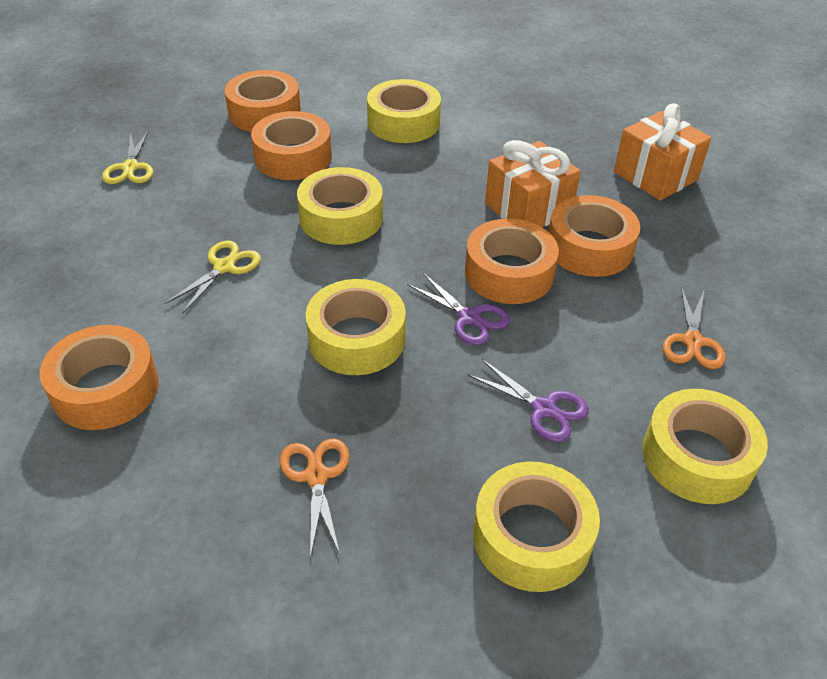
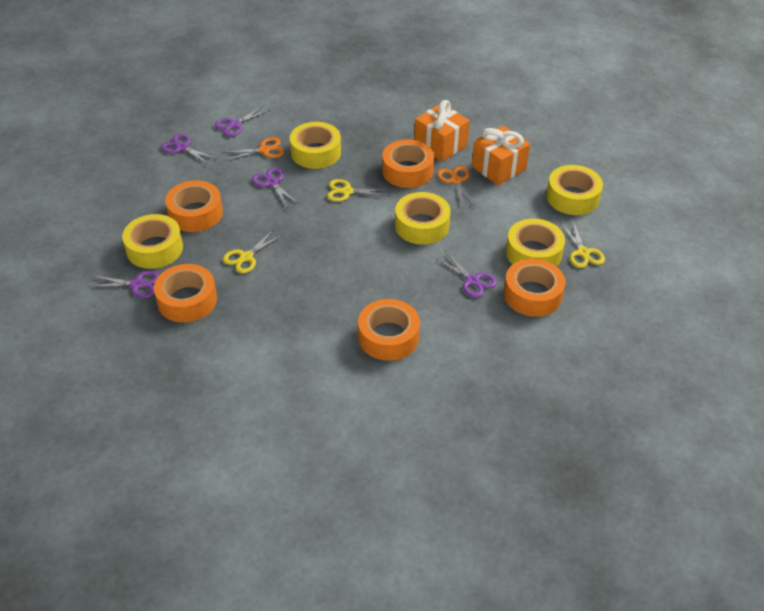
purple scissors: [408,273,510,345] [468,359,589,442] = 2 -> [88,271,160,298] [161,134,217,165] [214,106,270,137] [252,168,299,207] [435,251,497,298] = 5
yellow scissors: [102,130,153,184] [165,241,261,313] = 2 -> [223,230,283,273] [327,179,390,202] [560,221,605,268] = 3

